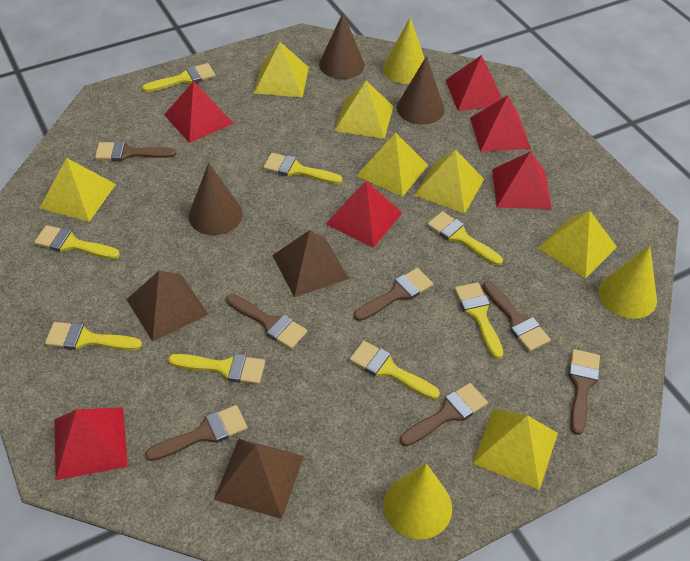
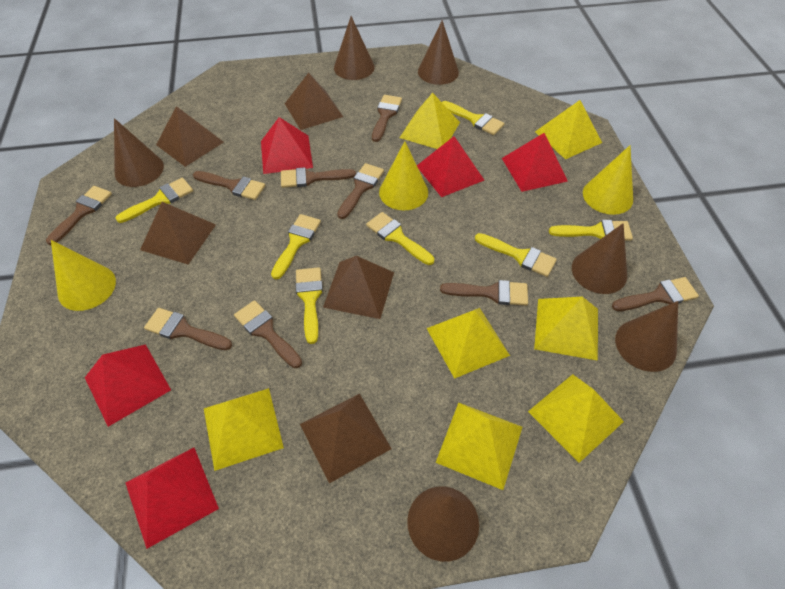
brown brush: [95,141,176,161] [145,405,248,461] [226,294,307,349] [354,268,433,321] [400,383,488,446] [483,281,551,352] [568,349,600,435] = 7 -> [46,186,112,245] [144,308,232,350] [193,171,265,200] [234,300,302,368] [281,167,356,188] [337,163,384,219] [372,95,402,142] [440,280,528,305] [612,277,699,311] = 9
brown cone: [188,163,243,235] [319,13,365,79] [397,56,445,125] = 3 -> [114,118,164,187] [334,16,375,80] [407,486,479,562] [418,20,459,85] [572,223,627,294] [615,301,678,372] = 6
brown pyramid: [126,270,209,342] [214,439,304,519] [272,230,349,297] = 3 -> [140,202,216,264] [156,106,224,167] [285,73,343,130] [300,393,392,483] [323,256,394,319] = 5
red pyramid: [55,407,128,480] [164,81,234,143] [326,181,402,248] [446,55,502,111] [470,95,531,152] [492,151,552,209] = 6 -> [85,344,171,427] [126,448,219,549] [261,117,313,174] [417,136,484,197] [502,133,568,192] = 5
yellow brush: [34,225,120,259] [45,322,142,350] [142,63,215,92] [168,354,265,384] [263,153,342,184] [349,341,440,400] [427,211,503,265] [454,282,504,359] = 8 -> [115,178,193,223] [271,214,321,279] [296,267,323,344] [366,212,434,265] [442,101,504,135] [475,233,557,277] [549,220,633,240] = 7

